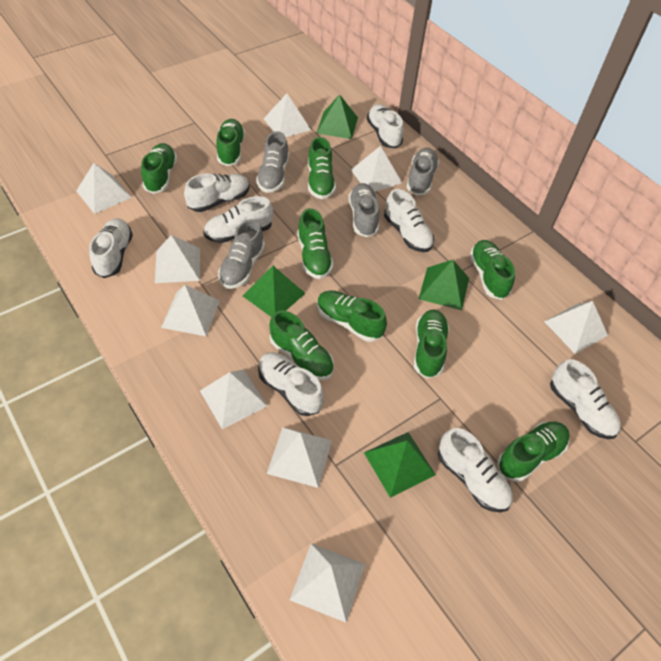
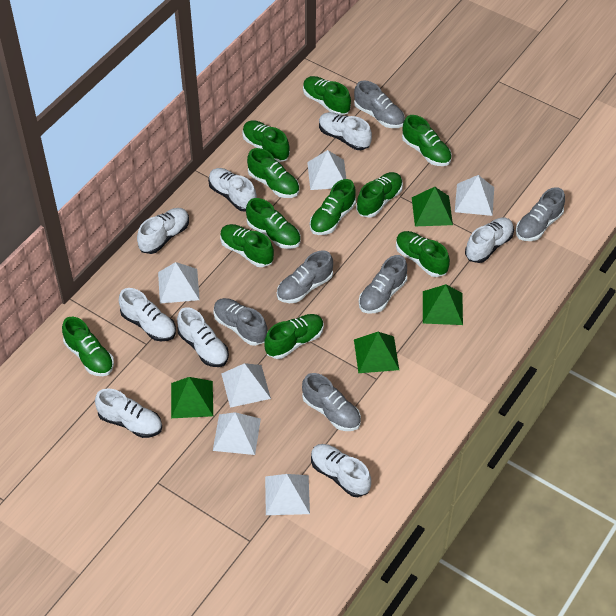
green shoe: [141,143,177,194] [216,119,245,166] [269,310,334,380] [297,208,334,279] [308,137,336,199] [317,290,387,342] [414,310,449,379] [469,240,515,300] [497,422,570,482] = 9 -> [62,317,114,376] [220,224,274,267] [242,120,290,162] [246,198,300,249] [247,148,299,198] [264,314,324,359] [303,76,351,115] [310,179,356,235] [356,172,403,217] [396,231,450,277] [402,115,452,166] = 11
grey shoe: [218,219,265,289] [256,131,289,193] [349,183,379,237] [406,148,439,196] = 4 -> [213,298,268,346] [277,250,333,303] [302,373,361,431] [354,80,405,128] [359,255,407,313] [516,187,565,241] = 6
white pyramid: [76,163,132,214] [155,235,200,283] [161,285,220,336] [200,369,267,429] [264,94,311,137] [267,427,332,488] [290,544,365,623] [351,146,402,192] [544,301,608,354] = 9 -> [158,262,200,304] [213,412,261,455] [221,363,271,408] [265,474,310,515] [307,150,346,190] [455,175,494,216] = 6

